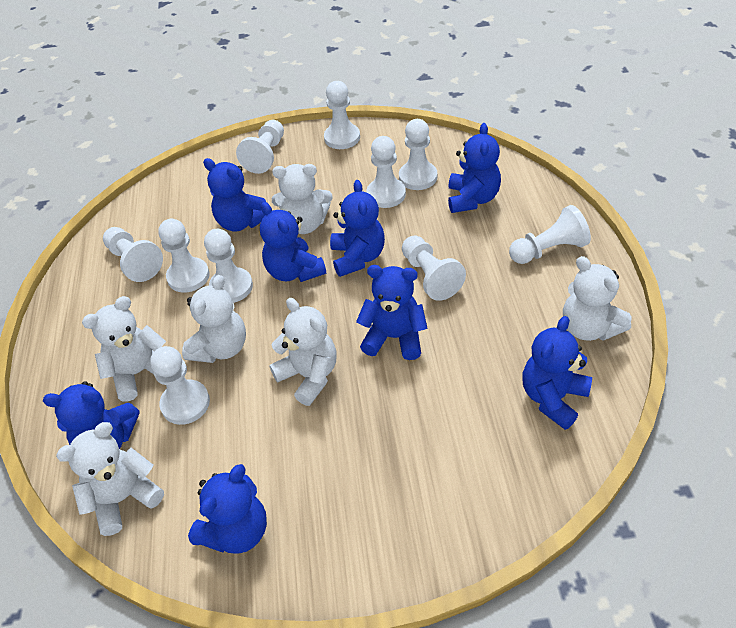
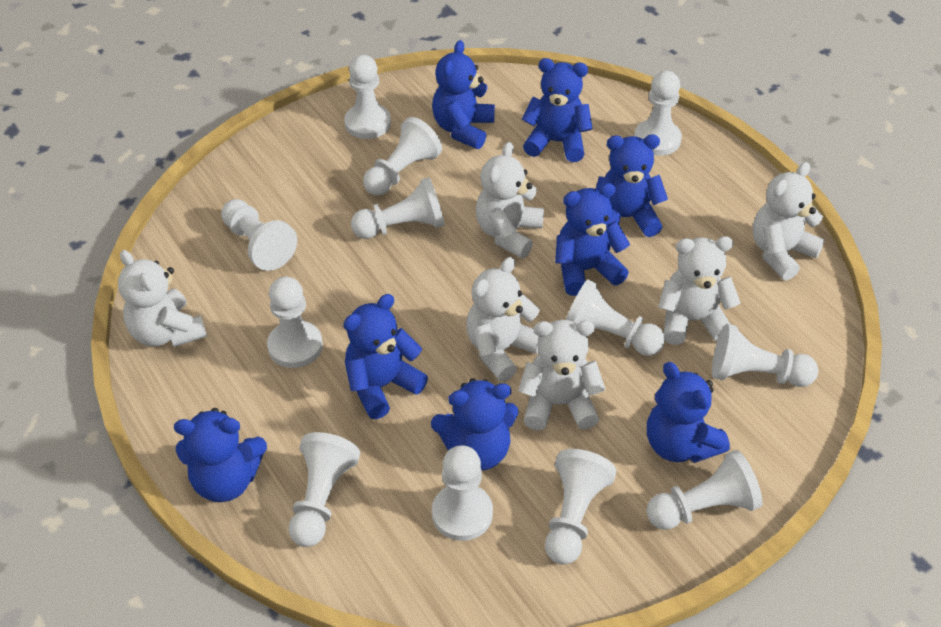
white pawn: [103,227,163,282] [150,346,210,425] [159,219,210,292] [204,229,253,303] [236,120,284,174] [324,81,360,149] [366,136,406,208] [399,119,437,190] [402,236,466,301] [509,205,591,264] = 10 -> [221,199,297,271] [267,276,323,368] [289,432,360,547] [344,55,391,139] [351,177,445,239] [363,117,442,196] [432,445,493,541] [545,449,616,564] [566,279,665,356] [634,71,682,156] [646,450,762,530] [712,324,818,387] = 12

